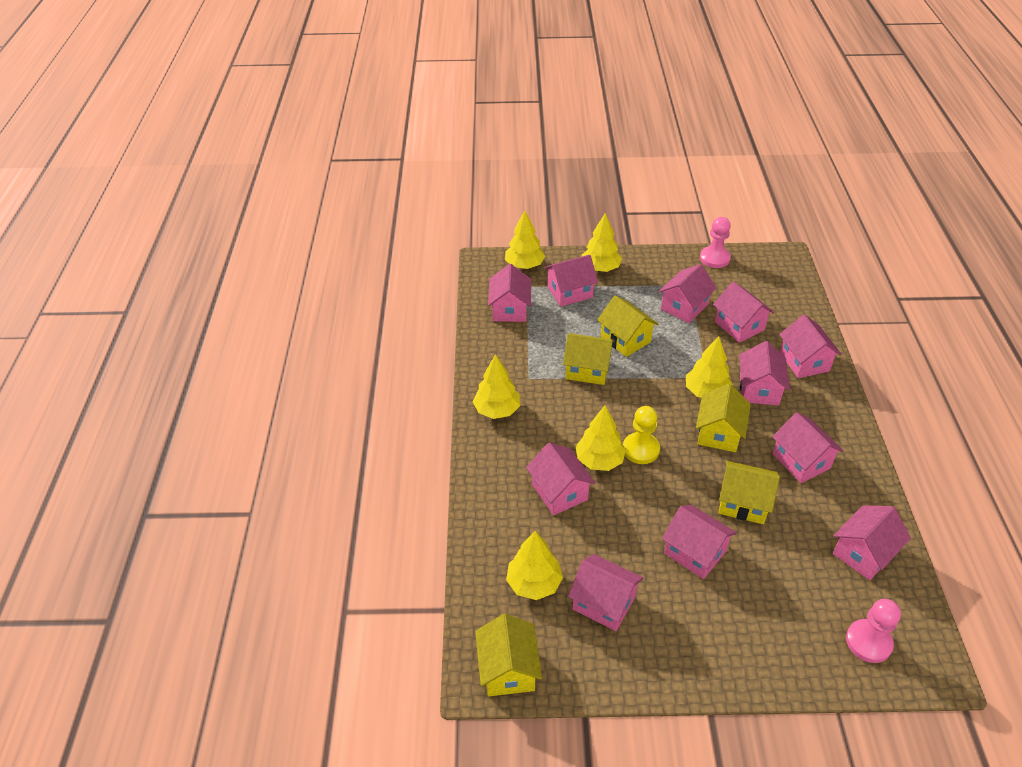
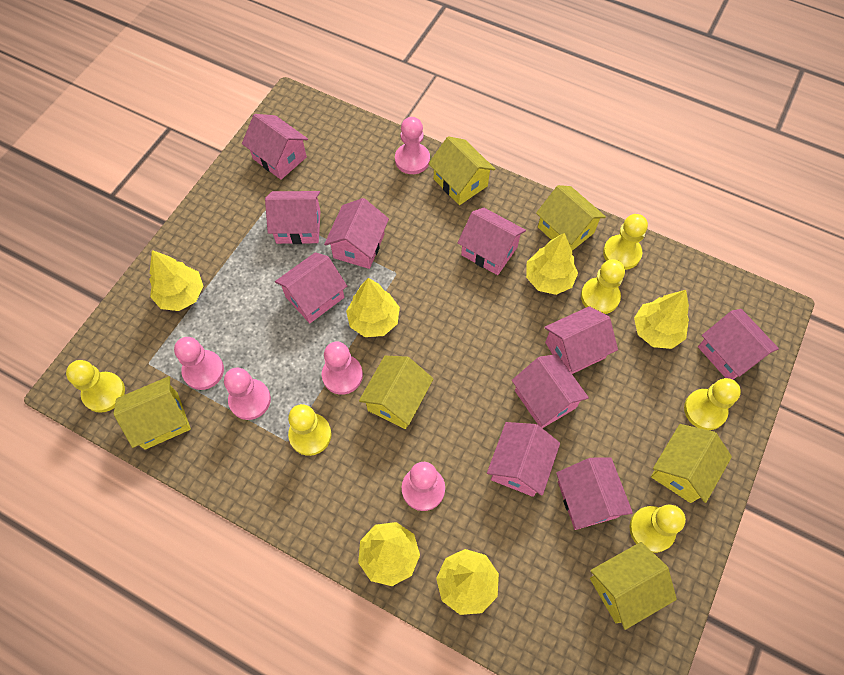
pink house: [488,264,531,322] [526,443,596,515] [544,255,598,307] [568,554,643,631] [658,264,717,323] [662,505,737,579] [713,281,774,343] [739,341,790,405] [772,412,844,483] [779,314,842,378] [833,505,911,580] = 11 -> [242,114,308,180] [265,191,321,244] [275,252,347,323] [324,198,389,269] [457,208,526,275] [487,422,560,497] [512,354,589,428] [544,306,618,374] [556,457,633,530] [698,309,779,380] = 10
pink pawn: [700,217,731,268] [846,599,901,663] = 2 -> [174,337,224,390] [224,368,271,420] [322,342,363,395] [395,117,430,174] [402,462,445,511] = 5
yellow house: [475,614,542,696] [563,333,614,385] [597,295,658,357] [696,384,751,452] [719,461,780,524] = 5 -> [113,376,191,450] [359,356,434,429] [428,136,496,205] [536,185,606,251] [590,542,677,630] [651,424,732,503] = 6
yellow pawn: [623,406,660,464] = 1 -> [66,360,125,413] [288,404,331,456] [581,259,625,314] [603,214,648,270] [630,505,686,553] [684,378,741,430] = 6

